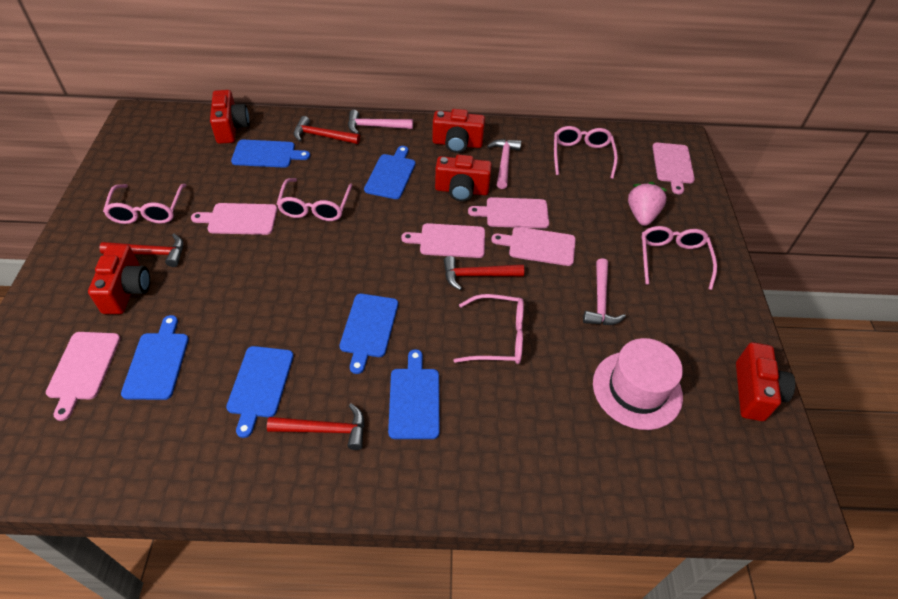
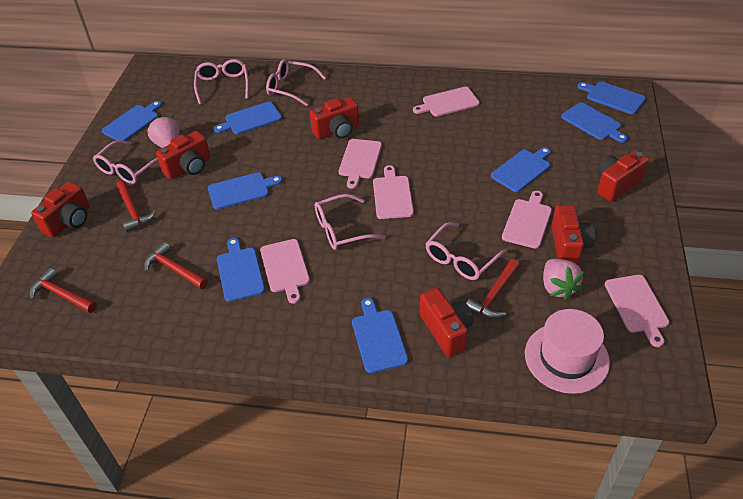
blue cutting board: [121,315,189,400] [226,346,294,438] [231,140,310,168] [340,294,398,374] [364,146,415,199] [388,349,439,439] = 6 -> [102,101,162,141] [208,173,282,209] [214,102,282,134] [217,238,265,302] [352,298,408,373] [491,147,551,192] [561,103,628,143] [578,82,646,114] = 8
pink hammer: [348,110,413,134] [487,139,521,189] [583,258,626,325] = 3 -> none = 0
pink strawberry: [628,182,667,226] = 1 -> [146,116,180,148] [543,259,584,300] = 2
red camera: [88,244,150,314] [210,90,249,144] [432,109,485,153] [435,155,492,201] [736,342,795,421] = 5 -> [31,181,90,238] [156,131,211,179] [310,97,359,139] [420,288,473,357] [551,205,595,265] [597,150,649,202] = 6

